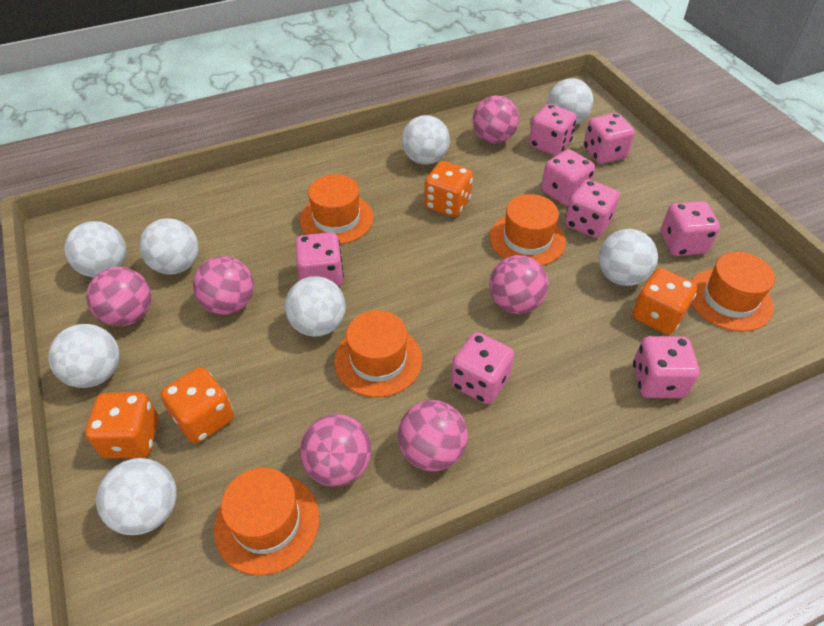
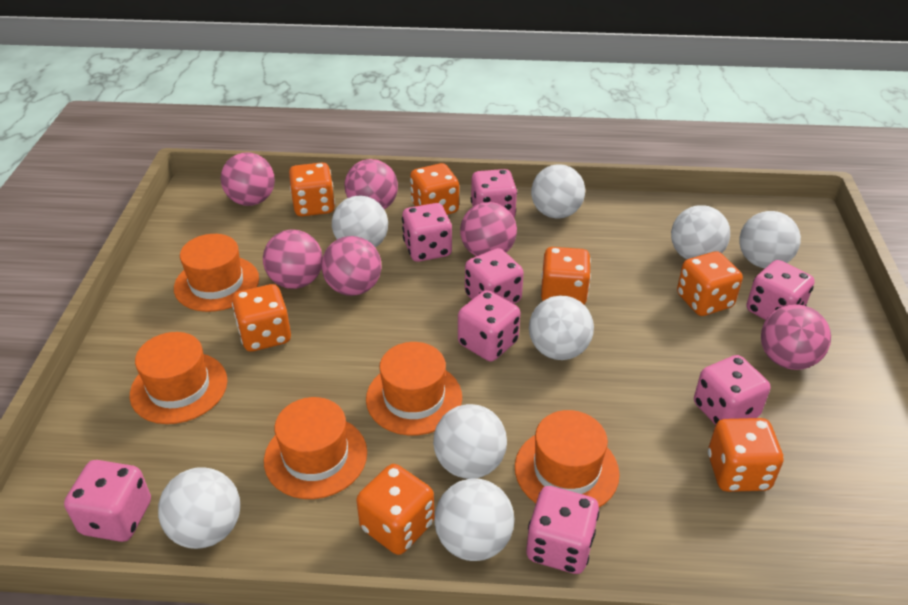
orange dice: [85,392,159,459] [161,367,234,444] [424,161,473,217] [632,268,697,335] = 4 -> [232,284,291,352] [289,162,335,216] [356,464,434,555] [410,163,459,215] [541,247,591,305] [677,251,743,316] [708,418,783,492] = 7

